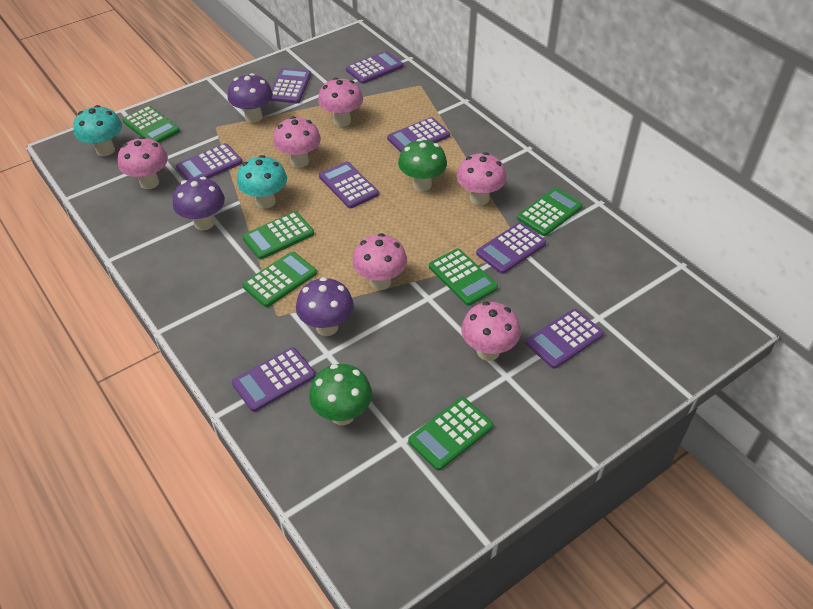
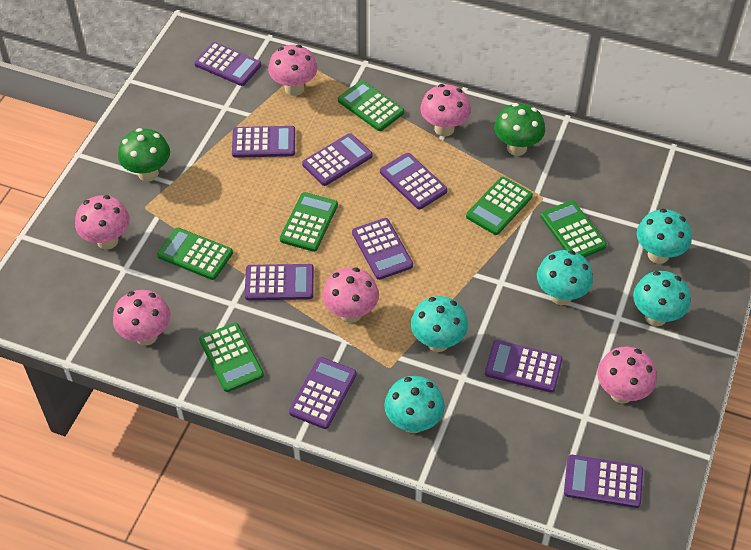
purple calculator: [176,143,243,180] [232,347,316,412] [270,68,311,103] [319,162,379,208] [346,51,403,84] [387,117,450,152] [476,223,546,274] [526,309,604,369] = 8 -> [194,42,261,86] [232,126,295,158] [245,264,314,300] [289,357,357,429] [302,133,372,186] [352,218,413,280] [380,153,448,209] [485,340,563,393] [564,455,643,508] = 9
purple mushroom: [173,177,225,230] [228,73,273,123] [296,277,354,336] = 3 -> none = 0
turquoise mushroom: [73,105,122,156] [237,155,287,209] = 2 -> [384,376,445,433] [411,296,468,352] [537,250,593,305] [633,271,690,326] [637,209,692,264] = 5

